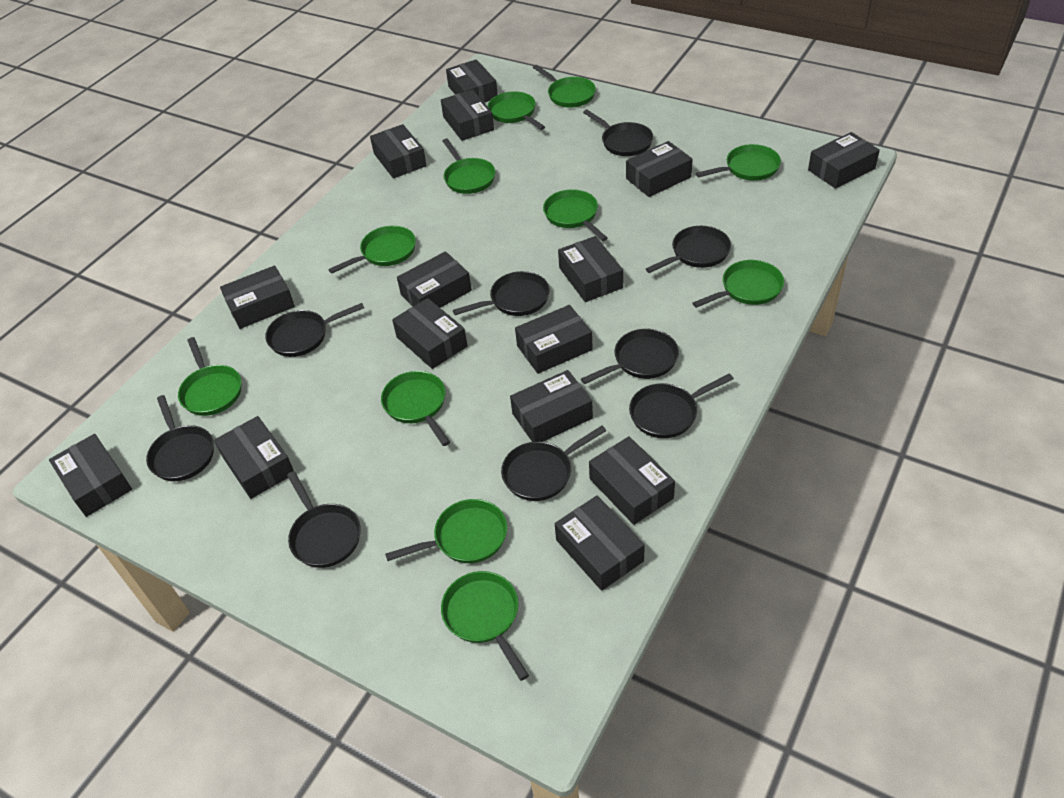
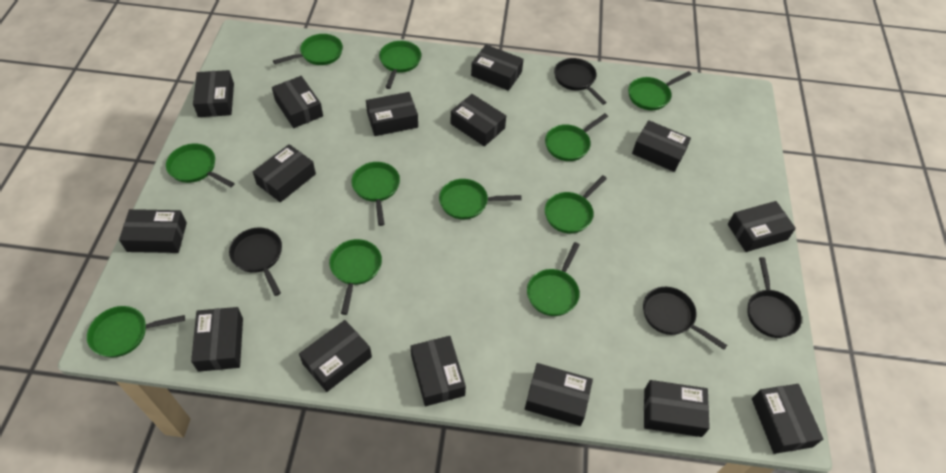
black pan: [146,395,214,481] [265,303,364,357] [287,471,361,568] [453,271,550,316] [501,426,606,501] [581,329,679,384] [583,110,653,156] [629,373,734,438] [646,226,731,273] = 9 -> [229,228,282,296] [554,58,607,105] [643,287,727,350] [747,257,802,338] = 4

